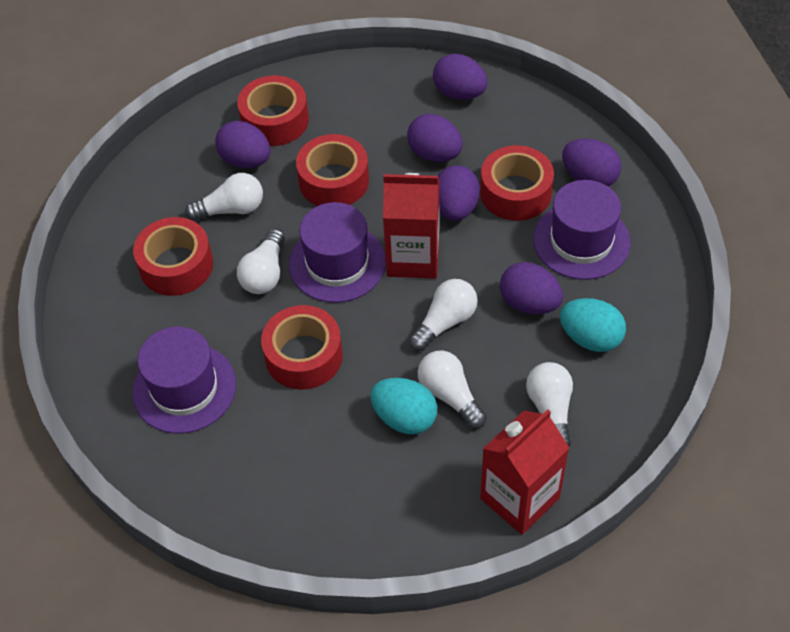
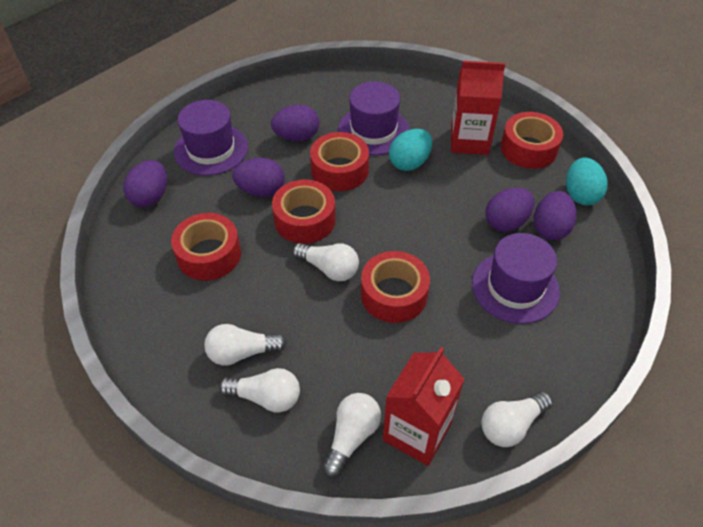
purple egg: [215,121,271,168] [407,114,463,162] [433,54,487,100] [438,165,480,221] [500,262,563,314] [562,139,621,187] = 6 -> [123,160,167,207] [232,158,285,197] [271,104,319,141] [485,188,534,232] [534,191,576,240] = 5

